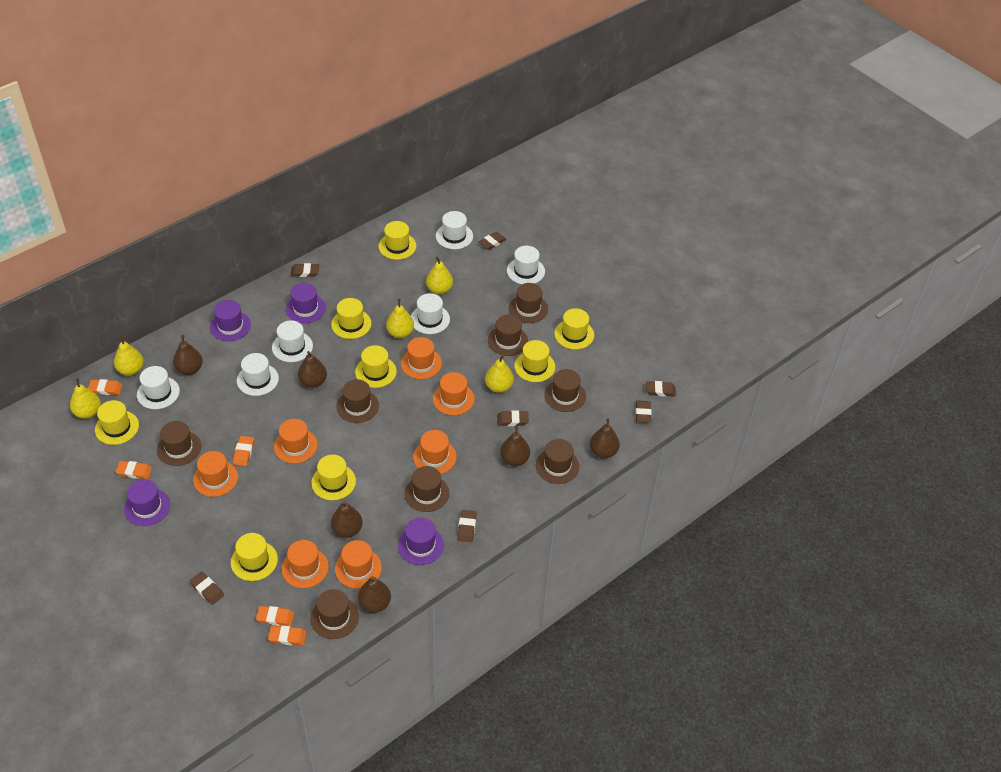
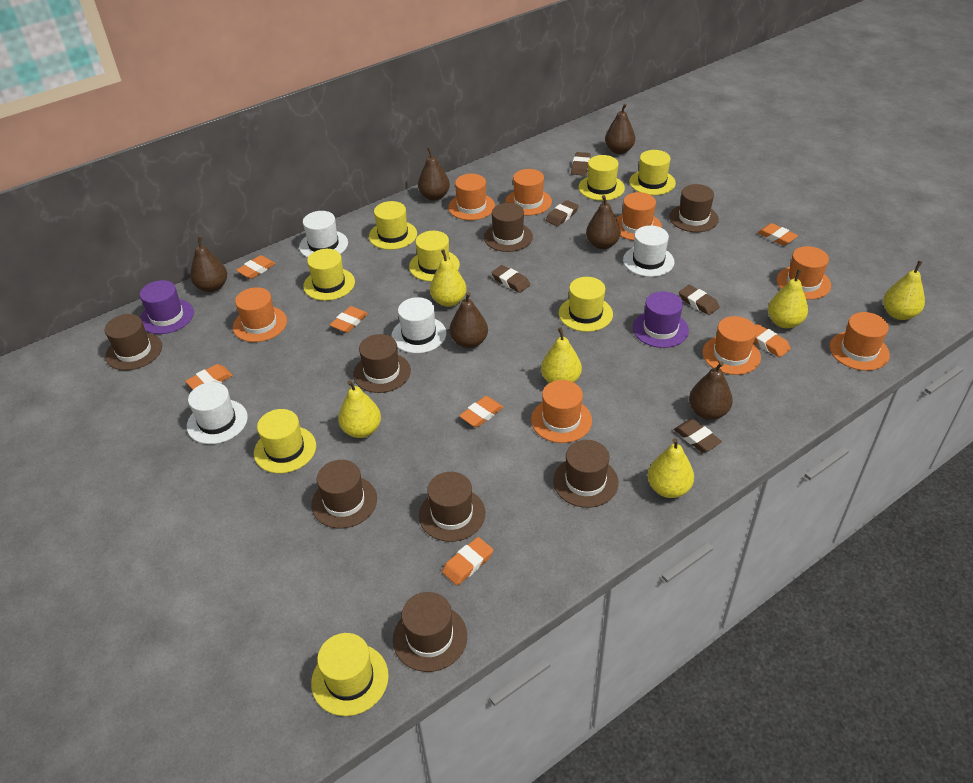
brown eraser: [190,572,224,605] [291,263,319,277] [457,510,477,542] [479,232,506,250] [497,411,529,426] [636,400,651,423] [646,381,676,397] = 7 -> [491,265,530,293] [546,200,579,226] [571,152,591,176] [674,419,722,452] [679,285,720,315] = 5
orange eraser: [88,379,122,395] [115,461,152,479] [233,436,254,466] [256,606,294,626] [268,626,307,646] = 5 -> [185,364,233,389] [236,255,276,279] [330,306,368,333] [442,537,493,585] [459,396,504,427] [754,324,791,357] [757,223,798,246] = 7
orange hat: [193,451,238,497] [274,419,318,464] [282,540,329,588] [335,540,382,589] [401,337,442,379] [413,430,457,474] [433,372,475,416] = 7 -> [233,287,287,342] [448,174,495,220] [505,169,552,215] [531,380,592,443] [616,192,662,241] [702,316,761,375] [776,246,831,300] [829,312,890,371] = 8
purple hat: [124,479,170,526] [210,300,251,341] [286,283,326,323] [398,518,444,565] = 4 -> [140,280,194,334] [633,291,689,348] = 2
white hat: [137,366,180,409] [237,353,279,396] [272,320,313,362] [411,293,450,334] [436,211,473,249] [507,246,545,284] = 6 -> [187,382,248,444] [299,211,348,258] [391,297,446,353] [623,226,674,277] = 4
yellow pear: [70,378,101,419] [114,335,144,376] [386,299,414,338] [426,256,453,294] [485,354,514,393] = 5 -> [338,380,381,438] [430,249,467,307] [541,327,582,383] [648,438,694,498] [768,269,808,328] [883,261,925,320] = 6

